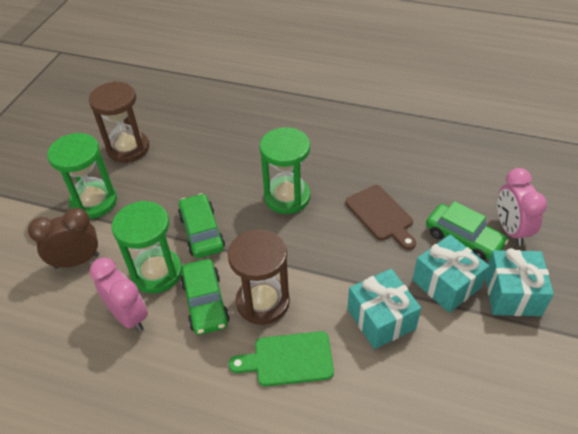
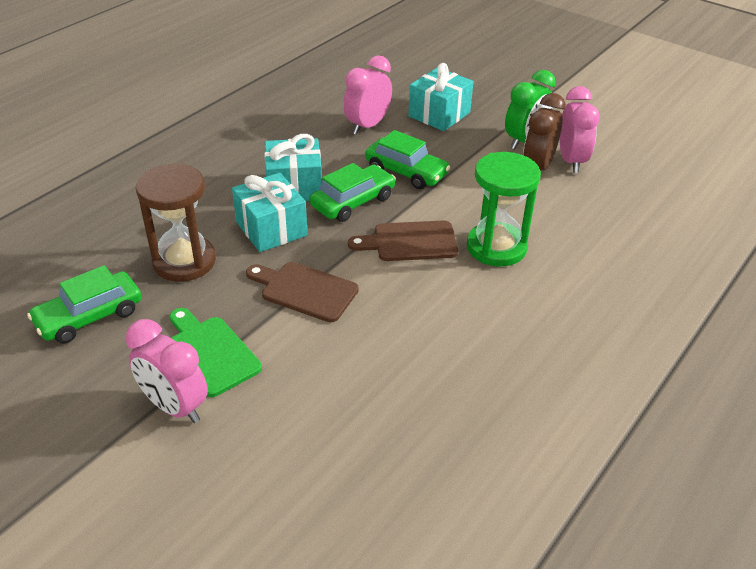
brown cutting board: [346,185,416,250] = 1 -> [246,262,359,322] [348,221,458,261] = 2
brown hourglass: [89,81,149,163] [228,229,290,325] = 2 -> [136,164,216,282] = 1
green clock: none = 0 -> [505,70,556,149] = 1
green hourglass: [47,133,117,219] [112,201,182,293] [259,127,311,214] = 3 -> [467,152,541,266] = 1
pink clock: [90,258,148,332] [497,168,547,246] = 2 -> [126,319,208,423] [343,55,392,135] [559,86,600,173] = 3

